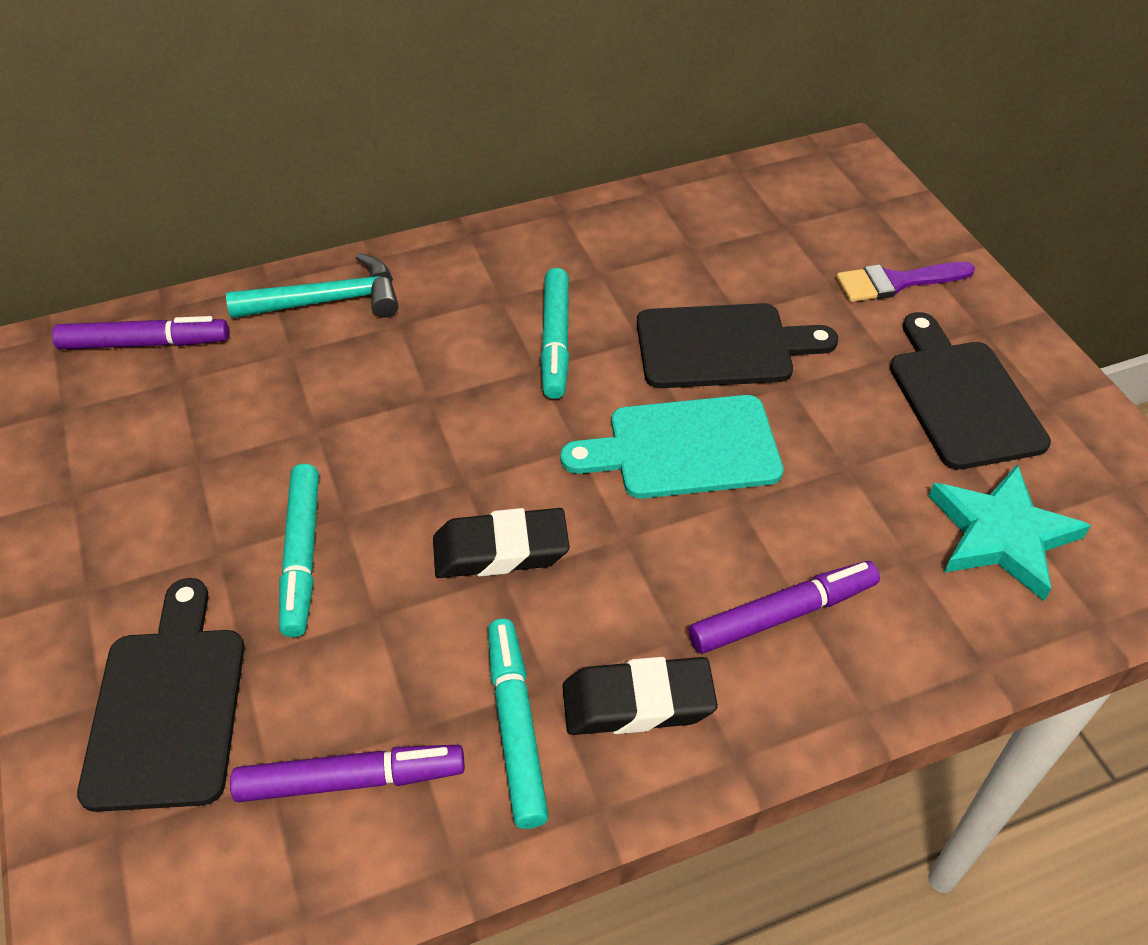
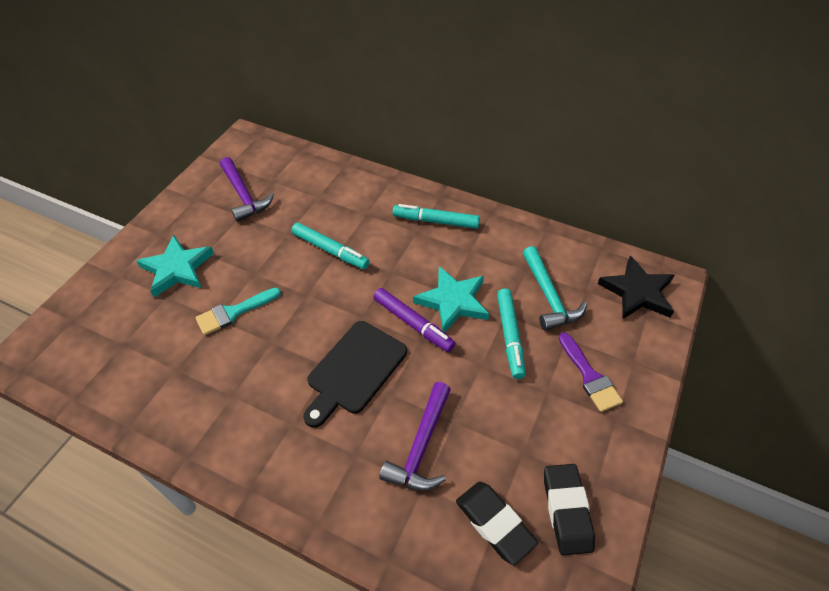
black cutting board: [77,578,244,812] [637,303,838,388] [890,312,1051,470] = 3 -> [303,321,407,428] = 1
black star: none = 0 -> [598,256,674,319] = 1
purple hammer: none = 0 -> [220,157,274,222] [379,382,451,491] = 2
purple marker: [52,316,229,350] [230,745,465,802] [689,561,880,653] = 3 -> [373,288,455,352] = 1
turquoise brush: none = 0 -> [195,288,281,335] = 1
turquoise cutting board: [561,395,784,499] = 1 -> none = 0
turquoise star: [929,464,1091,601] = 1 -> [136,235,214,297] [413,266,489,333] = 2

